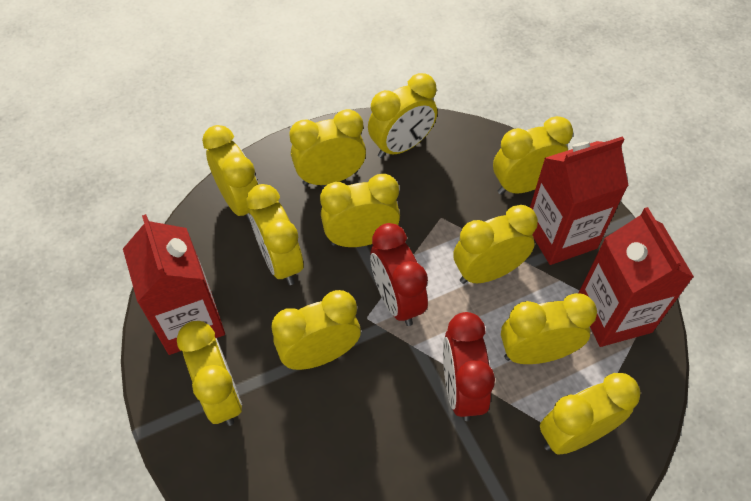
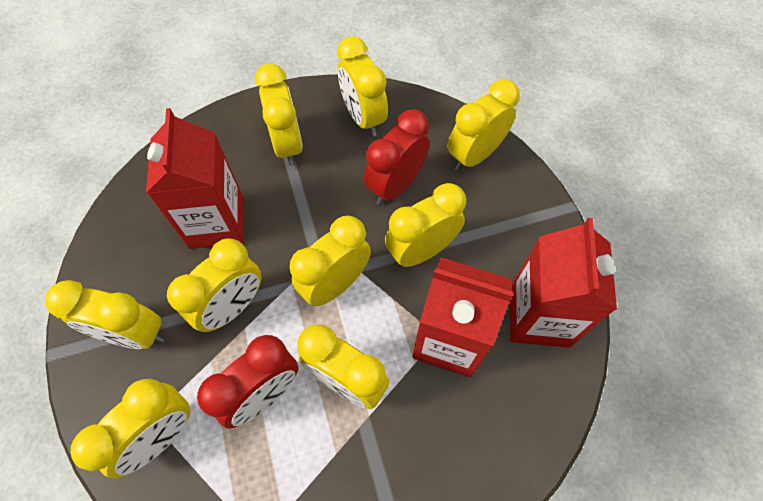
yellow clock: [177,321,242,426] [202,125,259,223] [246,184,303,285] [271,290,361,370] [289,109,366,186] [320,174,400,247] [368,73,437,158] [453,205,538,284] [493,116,573,195] [501,293,597,364] [540,373,641,455] = 11 -> [45,280,164,349] [71,379,190,479] [167,238,262,332] [255,63,303,166] [289,215,371,306] [297,325,389,409] [337,36,388,137] [385,183,466,267] [448,79,519,171] = 9

